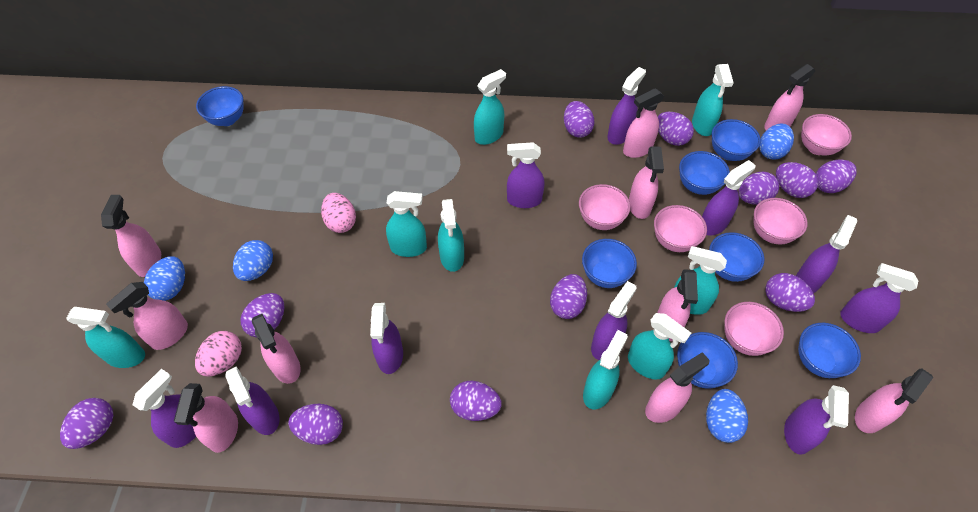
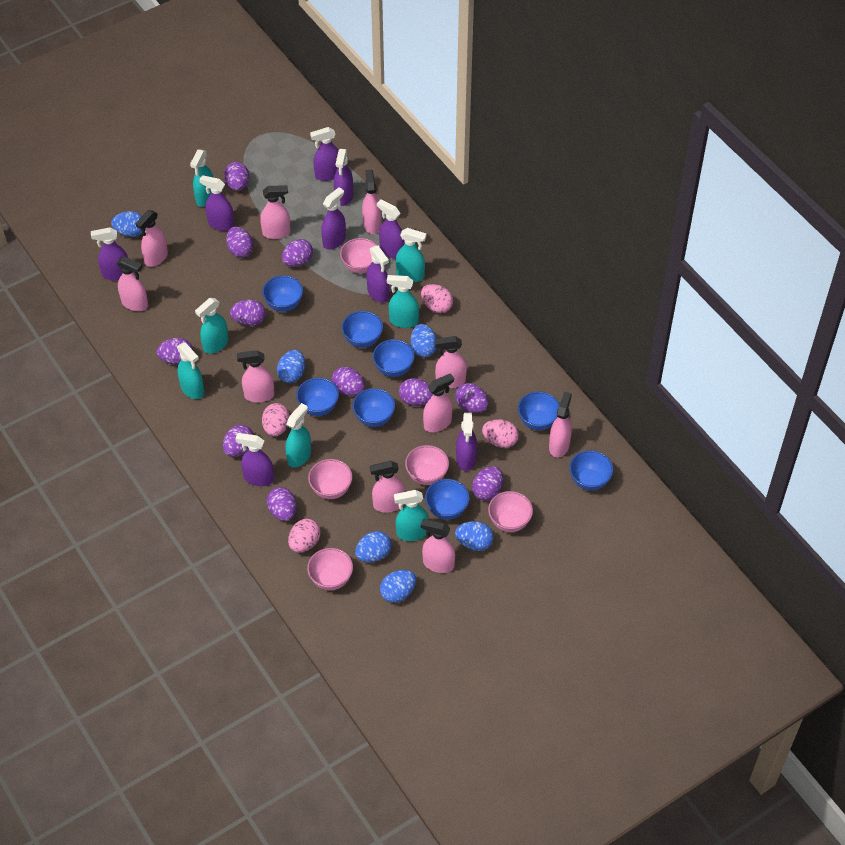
blue bowl: [196,86,244,126] [582,239,637,288] [677,332,738,389] [679,151,730,195] [709,232,765,282] [712,119,761,161] [798,323,861,378] = 7 -> [262,275,303,312] [296,377,339,416] [342,311,383,348] [352,388,395,427] [373,339,415,377] [425,479,470,520] [518,391,560,430] [569,450,614,491] = 8
blue egg: [144,256,185,301] [233,240,273,281] [706,389,748,443] [759,124,794,159] = 4 -> [111,211,142,237] [277,350,305,383] [355,531,392,562] [380,570,416,603] [411,324,437,357] [455,521,494,551] = 6
pink egg: [195,331,242,377] [321,193,356,233] = 2 -> [262,403,290,437] [288,519,321,553] [421,284,453,313] [482,419,519,448] = 4
purple spray bottle: [133,369,196,448] [226,366,279,435] [370,303,403,374] [507,142,545,208] [591,281,637,360] [607,67,646,145] [702,160,756,236] [784,385,849,455] [796,215,857,293] [840,263,918,333] = 10 -> [91,227,128,281] [199,175,235,231] [235,433,274,486] [310,127,339,181] [321,187,346,250] [334,149,353,206] [366,245,390,303] [377,200,405,259] [456,413,477,471] = 9
turquoise spray bottle: [66,307,145,368] [386,191,427,257] [438,199,464,272] [474,69,506,145] [583,330,628,410] [628,313,691,379] [674,246,727,315] [692,64,734,136] = 8 -> [177,343,204,399] [190,150,214,207] [195,298,228,354] [285,403,311,468] [387,275,419,328] [394,490,429,541] [396,228,427,282] = 7

